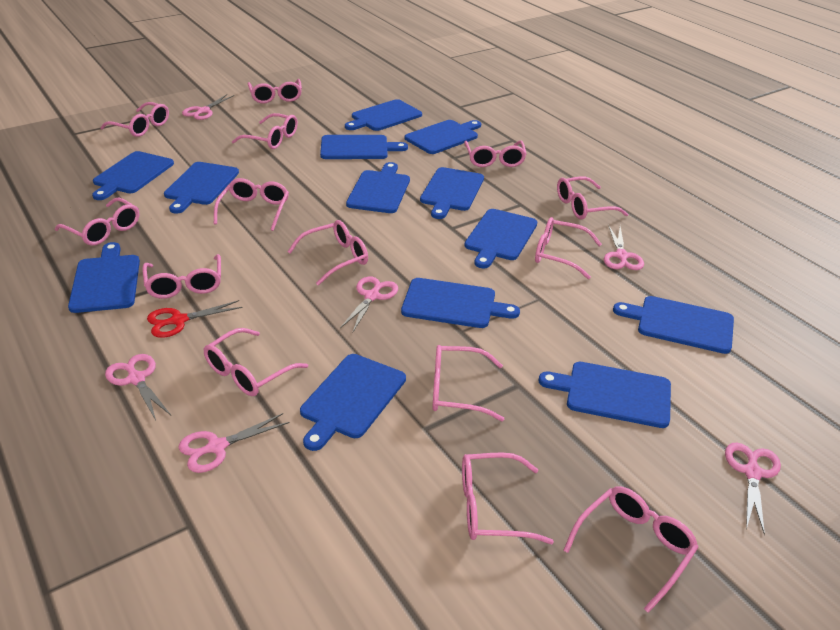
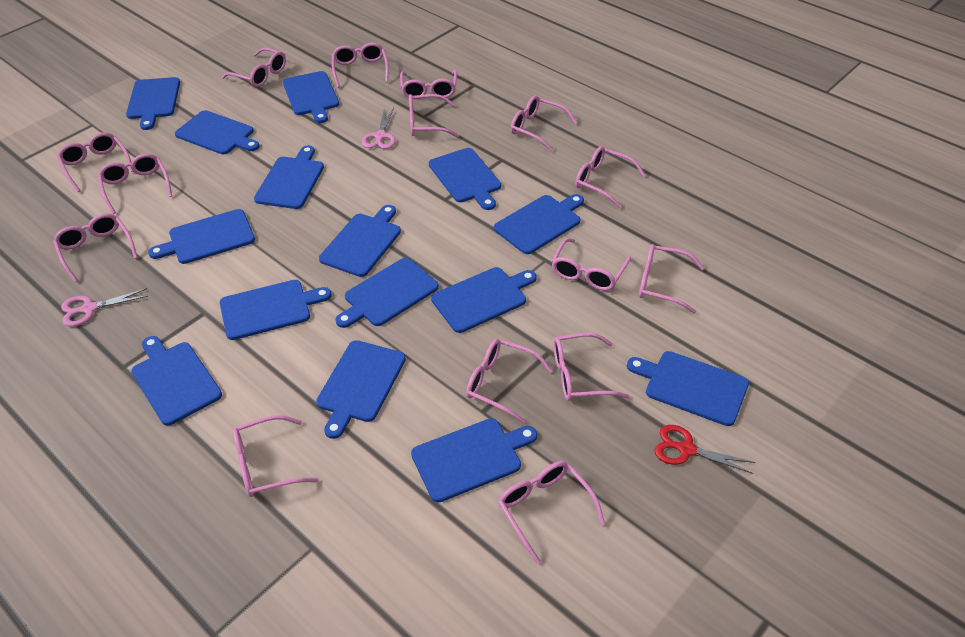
blue cutting board: [68,242,140,313] [92,151,174,200] [164,162,239,214] [300,354,406,451] [320,135,408,159] [345,99,422,131] [346,162,410,213] [401,278,520,328] [405,120,481,154] [420,167,484,219] [464,209,537,269] [539,362,671,428] [613,296,734,354] = 13 -> [126,77,180,130] [131,336,222,426] [148,209,255,264] [175,110,260,154] [220,280,331,340] [254,145,324,209] [283,71,339,123] [316,340,406,439] [319,205,401,277] [336,258,439,328] [411,418,537,502] [429,148,501,210] [431,267,536,333] [494,194,584,254] [627,351,749,426] = 15
pink glasses: [55,197,139,246] [100,102,169,137] [142,254,221,299] [204,328,308,396] [214,178,289,231] [232,113,298,149] [247,79,302,104] [287,220,368,286] [432,345,504,422] [462,452,554,544] [464,140,527,167] [535,217,602,279] [557,177,628,220] [563,486,699,613] = 14 -> [53,213,138,282] [57,132,133,192] [98,154,172,214] [222,47,286,87] [233,415,319,497] [332,43,389,88] [400,70,457,99] [409,94,459,137] [466,339,553,423] [498,461,605,564] [511,96,577,152] [552,238,631,291] [554,333,629,401] [576,146,646,208] [639,245,704,314] = 15
pink scissors: [105,354,172,420] [178,413,290,473] [182,94,234,120] [340,277,398,332] [604,225,644,270] [725,443,781,535] = 6 -> [61,288,148,327] [362,108,396,149] = 2

